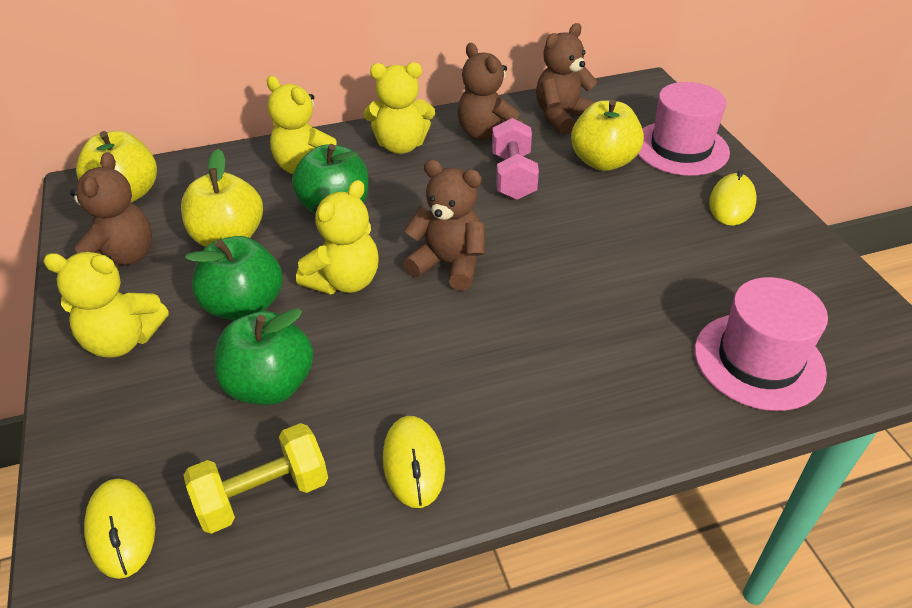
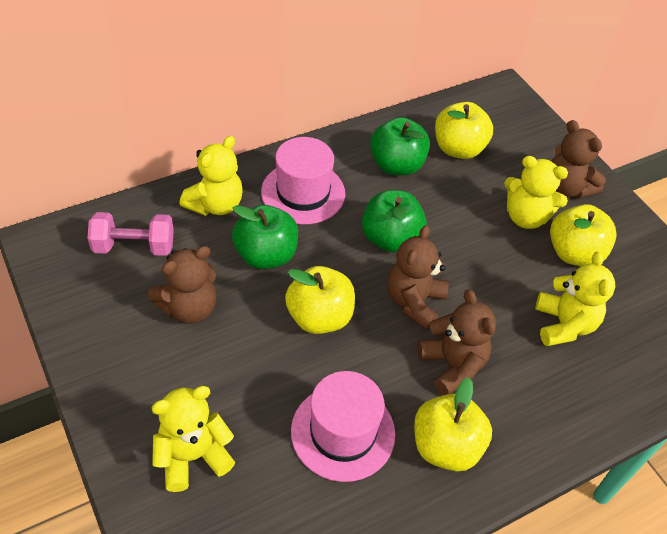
yellow apple: [76,131,157,203] [181,149,263,247] [571,99,644,171] = 3 -> [285,266,355,334] [414,377,492,471] [435,102,493,159] [550,204,617,266] = 4
yellow dumbbell: [184,423,328,534] = 1 -> none = 0
yellow mouse: [84,479,156,579] [383,416,445,508] [709,169,757,226] = 3 -> none = 0

